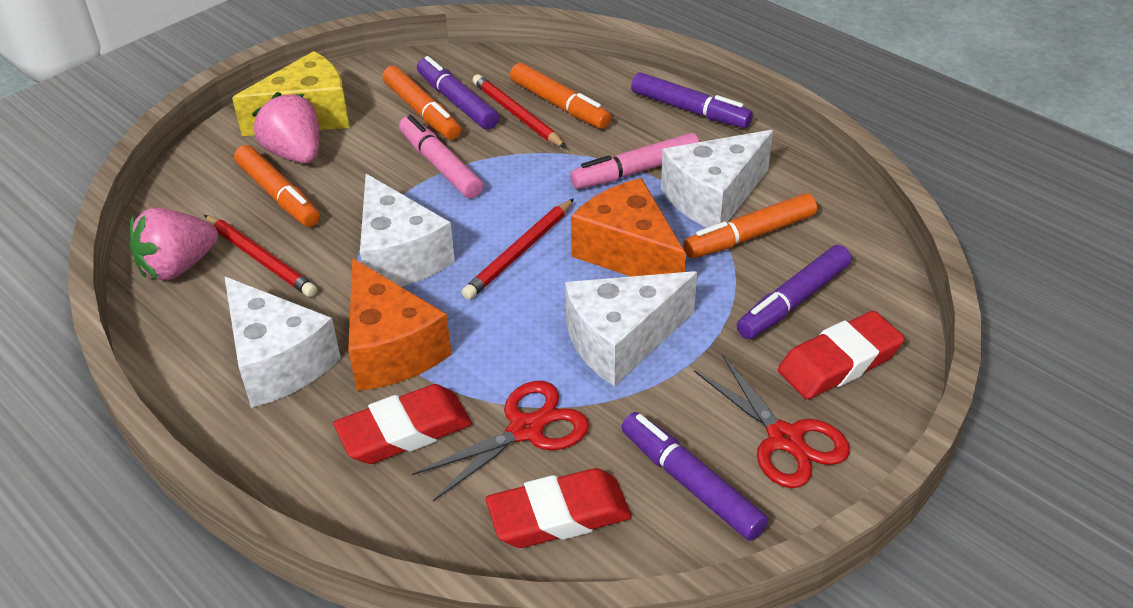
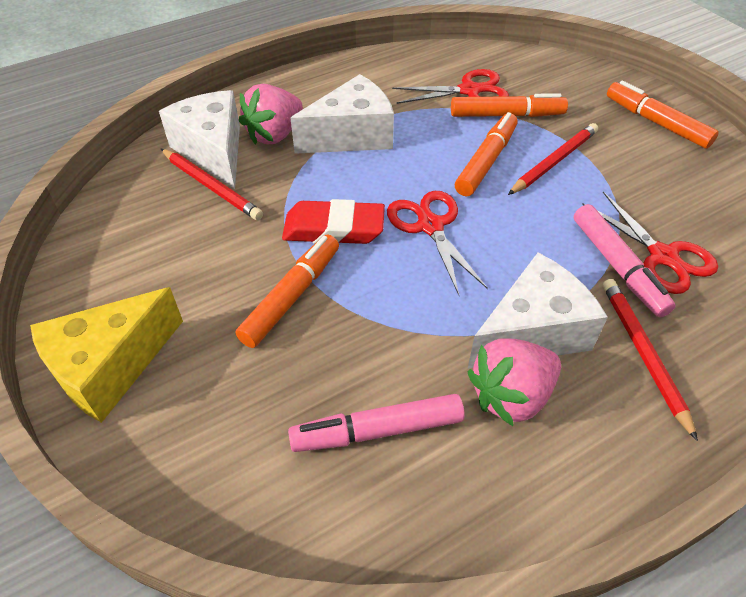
orange cheese: [348,258,452,391] [571,178,686,277] = 2 -> none = 0
purple marker: [417,56,499,130] [621,412,768,541] [631,72,753,128] [737,245,851,339] = 4 -> none = 0
red eraser: [333,384,472,464] [486,468,632,548] [778,311,905,399] = 3 -> [282,199,385,244] = 1
red scissors: [412,381,589,501] [694,354,850,488] = 2 -> [387,191,488,295] [392,69,509,104] [582,192,718,294] = 3
white cheese: [225,277,341,408] [360,174,455,286] [565,271,697,387] [661,130,773,228] = 4 -> [159,90,240,189] [290,74,394,154] [468,253,608,369] = 3

